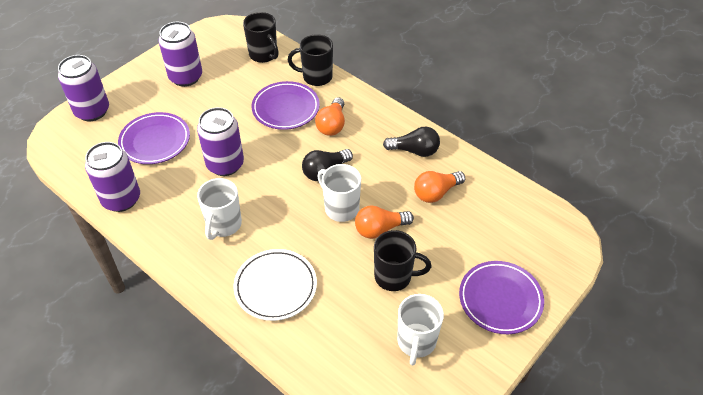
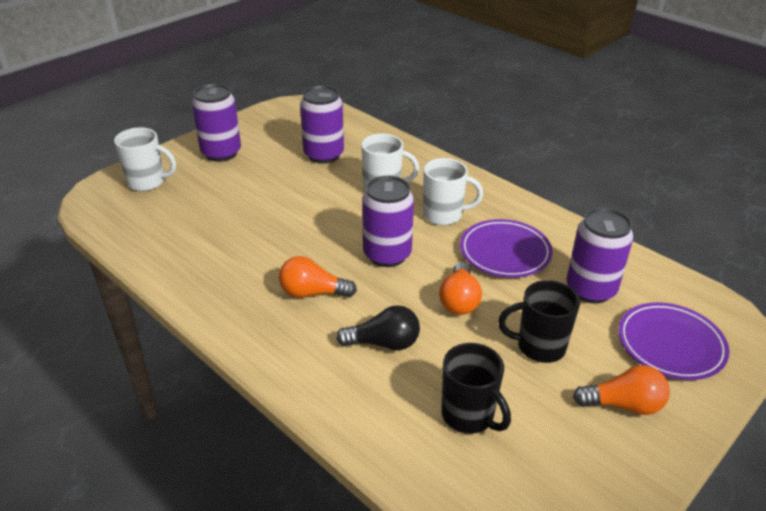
black light bulb: [302,149,353,181] [383,127,440,157] = 2 -> [336,305,420,350] = 1
black mug: [243,12,278,63] [288,34,333,86] [374,230,431,291] = 3 -> [441,343,511,434] [498,280,580,363] = 2
purple plate: [118,112,190,164] [252,81,320,130] [459,261,544,334] = 3 -> [460,219,552,278] [618,302,729,380] = 2
white plate: [234,249,317,321] = 1 -> none = 0

